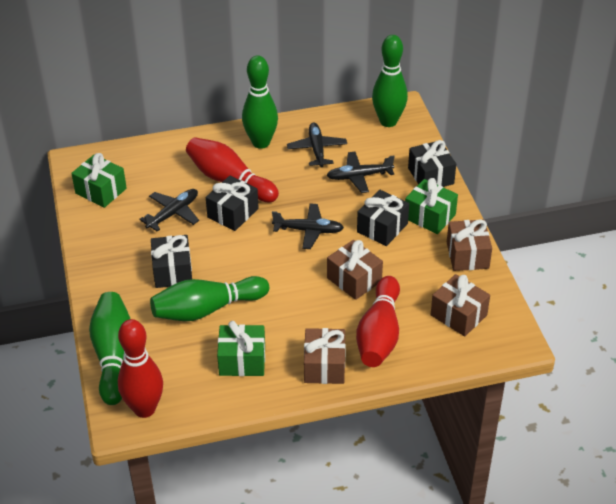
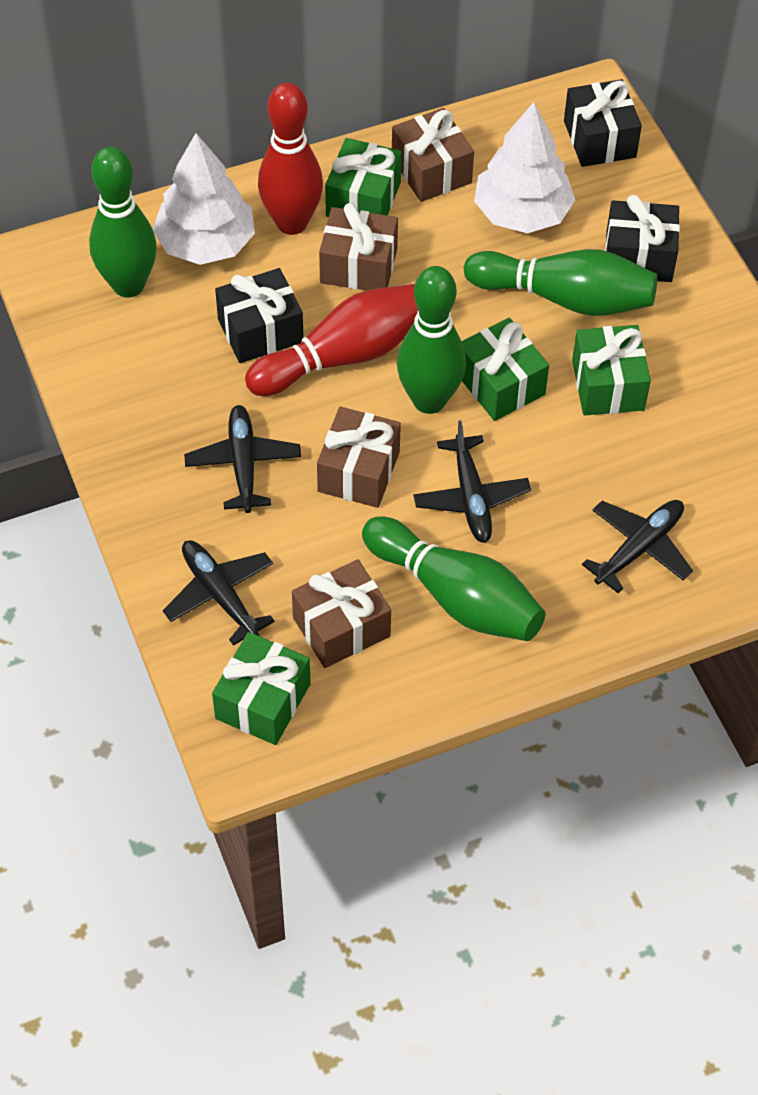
black gift: [151,235,192,288] [206,176,259,231] [357,190,409,246] [408,140,456,187] = 4 -> [215,268,303,363] [564,79,642,167] [605,195,680,282] = 3
green gift: [71,153,127,208] [217,321,265,376] [405,178,458,234] = 3 -> [212,632,311,745] [325,138,402,217] [462,318,549,421] [572,325,651,415] = 4
red bowling pin: [118,319,163,418] [186,137,279,202] [356,276,400,367] = 3 -> [245,284,418,396] [258,83,323,235] = 2
white tree: none = 0 -> [153,133,255,265] [474,102,575,233] = 2

